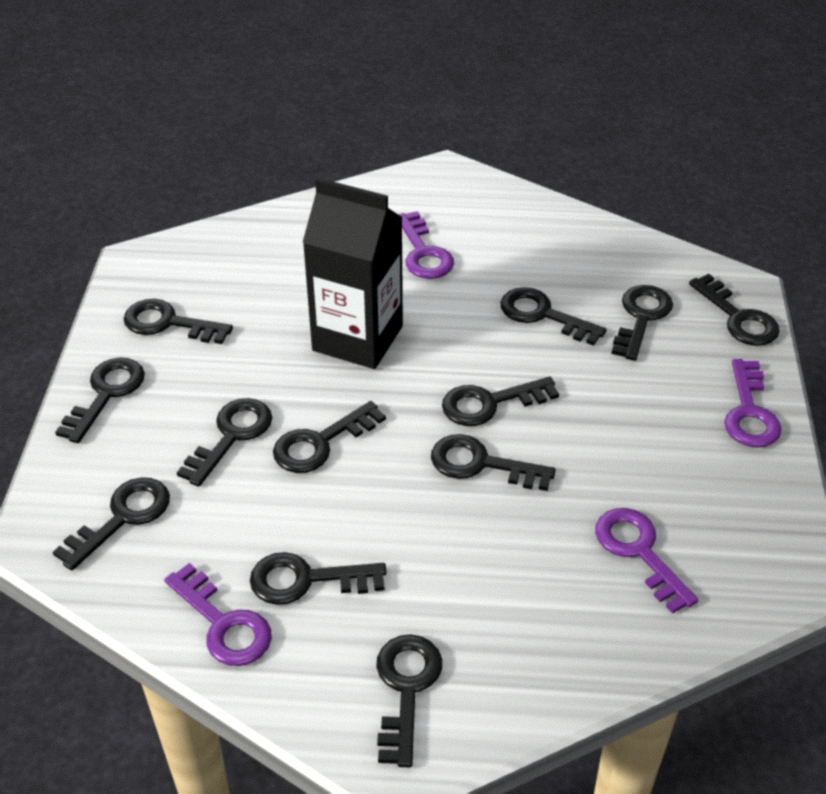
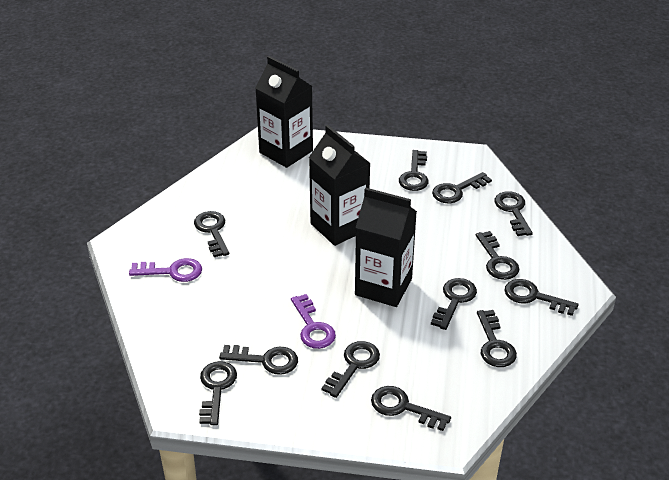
black carton: [303,178,403,369] = 1 -> [255,56,313,168] [309,125,371,246] [355,188,417,307] = 3
purple key: [164,563,272,666] [398,211,454,279] [595,508,698,614] [724,359,782,448] = 4 -> [129,258,202,282] [291,294,336,349] = 2

